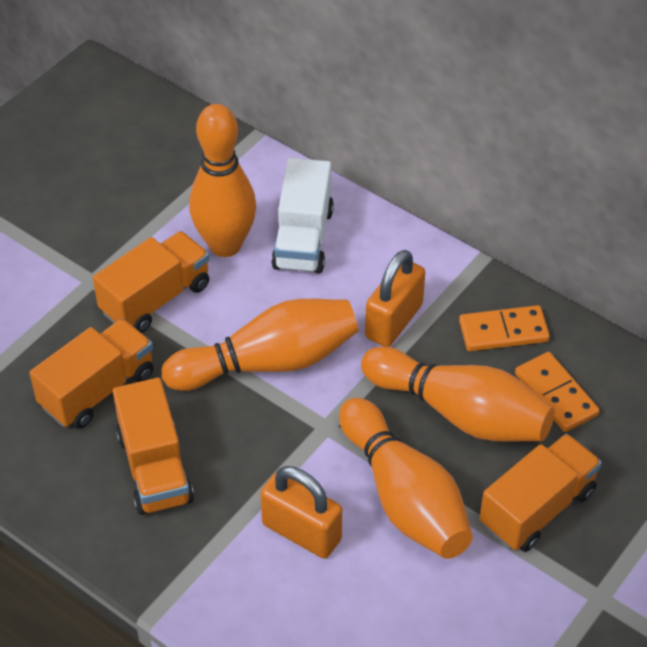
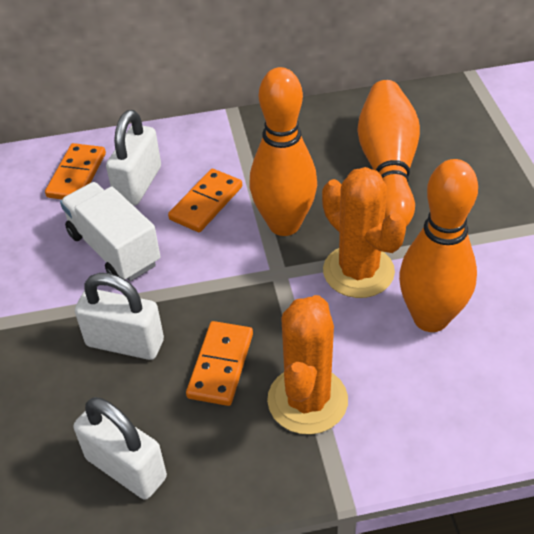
orange bowling pin: [162,299,358,391] [189,104,256,257] [339,397,473,559] [361,346,555,442] = 4 -> [250,67,317,236] [358,80,420,226] [399,159,478,332] = 3
orange cactus: none = 0 -> [267,295,348,435] [322,167,407,298] = 2
orange domino: [459,305,550,351] [515,352,600,432] = 2 -> [45,143,106,199] [168,169,242,232] [186,321,253,406] = 3
orange padlock: [260,466,342,558] [365,250,425,347] = 2 -> none = 0
orange truck: [29,318,154,429] [93,231,210,333] [113,378,194,515] [479,434,602,552] = 4 -> none = 0
white padlock: none = 0 -> [74,397,167,500] [75,273,164,360] [106,110,161,206] = 3

